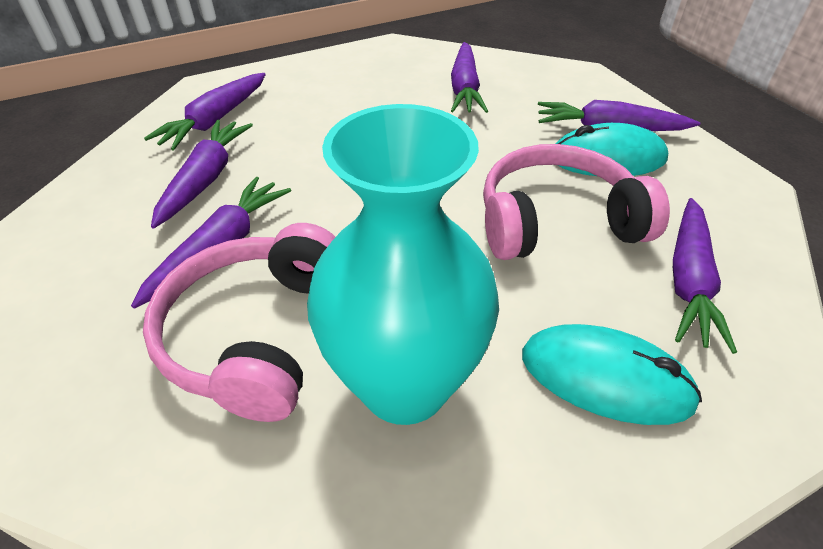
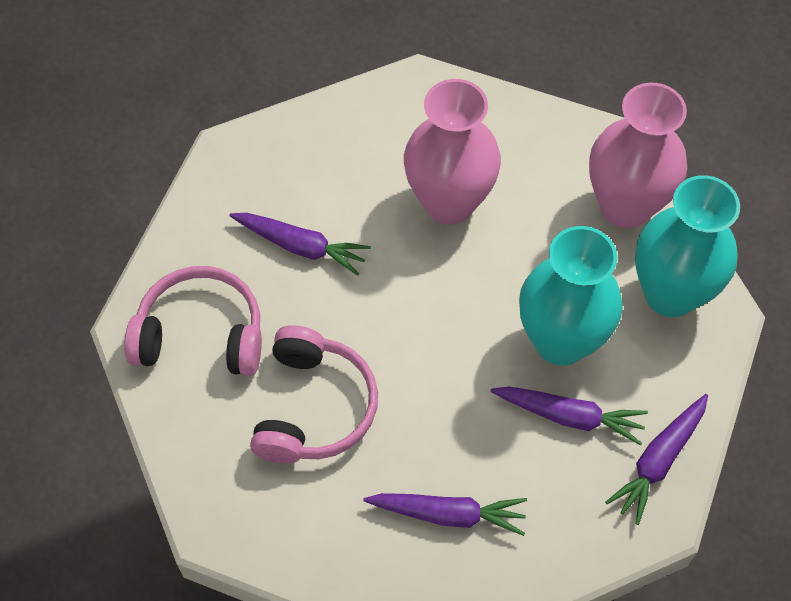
pink vase: none = 0 -> [404,79,501,225] [589,83,687,228] = 2
purple carrot: [131,177,291,308] [144,73,266,150] [151,120,253,229] [451,42,488,113] [538,100,700,131] [673,198,737,354] = 6 -> [229,213,371,276] [363,493,527,536] [490,387,648,446] [605,394,708,525] = 4
turquoise mouse: [522,324,702,425] [555,123,668,176] = 2 -> none = 0
turquoise vase: [307,104,499,425] = 1 -> [519,226,623,366] [635,175,740,317] = 2

